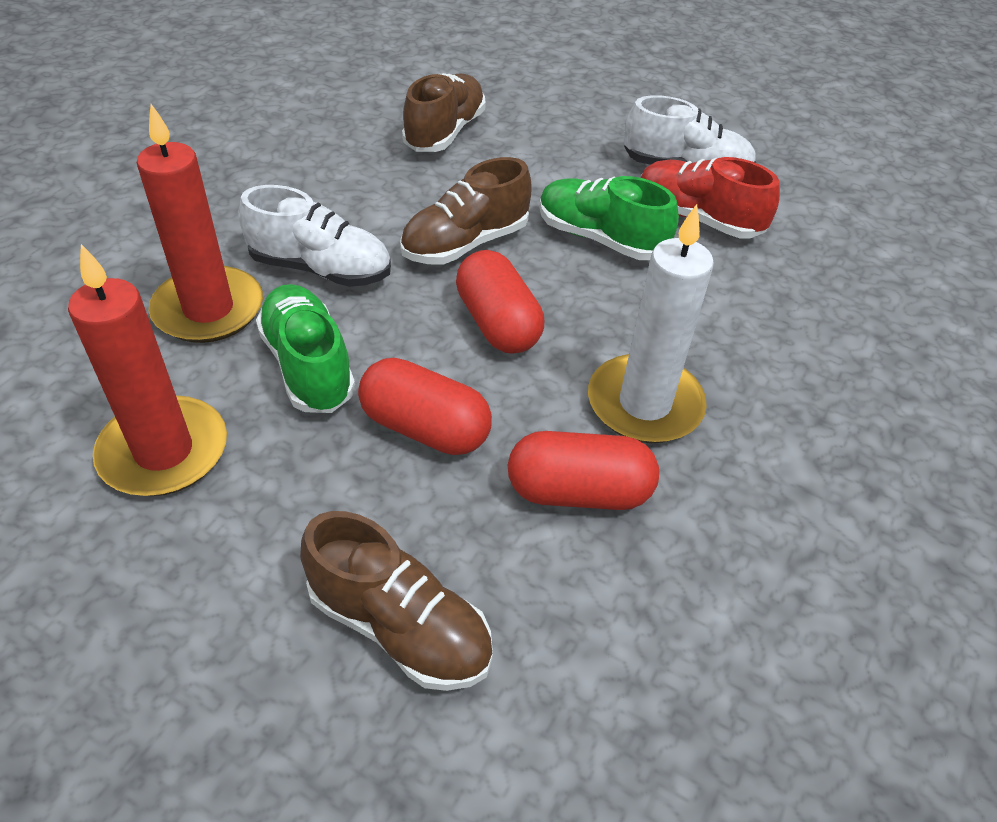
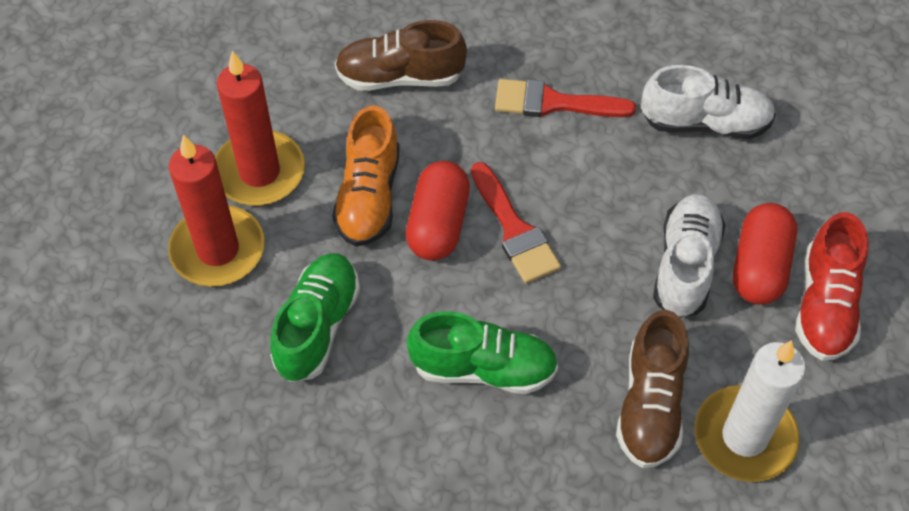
brown shoe: [300,511,493,691] [400,157,532,264] [402,73,486,152] = 3 -> [335,20,467,91] [616,310,689,468] = 2
orange shoe: none = 0 -> [332,105,400,247] = 1
red brush: none = 0 -> [471,162,561,284] [495,79,636,117] = 2
red capsule: [358,358,492,455] [456,250,544,354] [508,431,659,510] = 3 -> [406,161,470,261] [733,203,797,305] = 2

